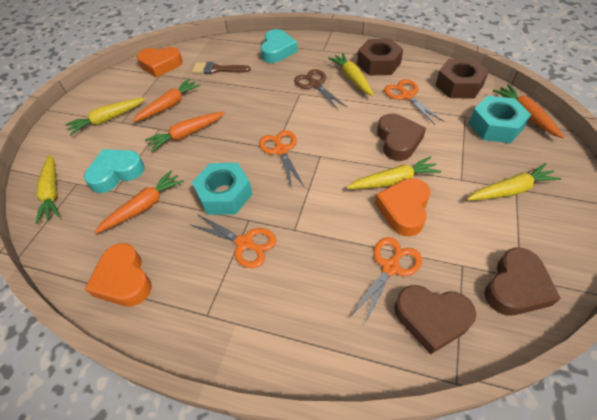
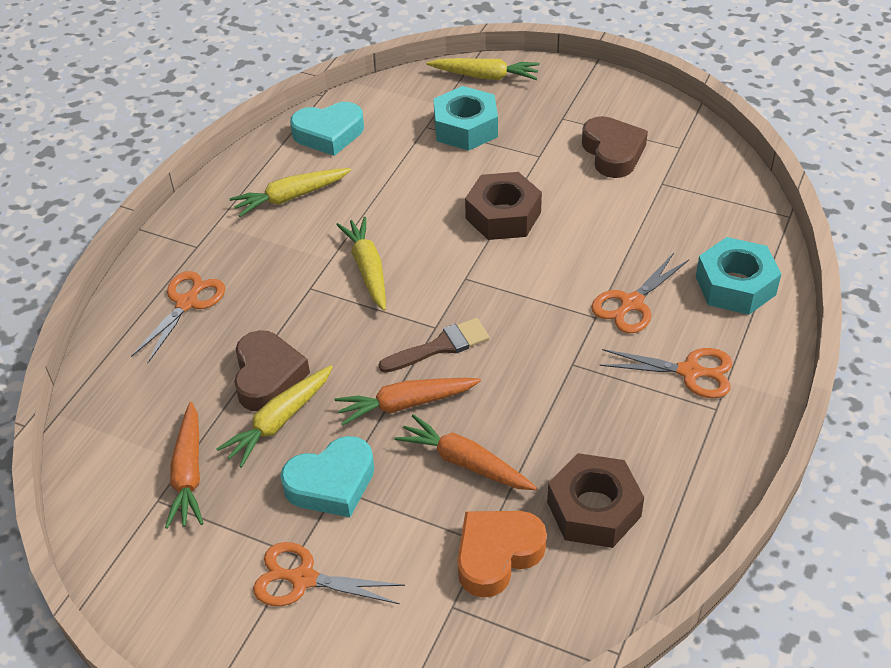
brown heart: [377,114,426,161] [394,285,476,355] [484,248,561,316] = 3 -> [234,330,310,411] [582,116,648,178] = 2
brown scissors: [294,69,347,110] = 1 -> none = 0
orange carrot: [94,170,184,234] [133,79,201,122] [145,111,225,152] [493,84,564,138] = 4 -> [165,402,204,529] [335,378,481,426] [395,414,537,490] = 3
orange heart: [85,243,152,307] [137,47,182,78] [375,178,431,236] = 3 -> [457,511,547,598] = 1
yellow carrot: [35,155,60,224] [65,98,145,135] [328,53,374,96] [347,156,441,189] [467,163,562,201] = 5 -> [216,365,333,468] [230,168,351,217] [336,217,386,310] [426,58,540,80] = 4

